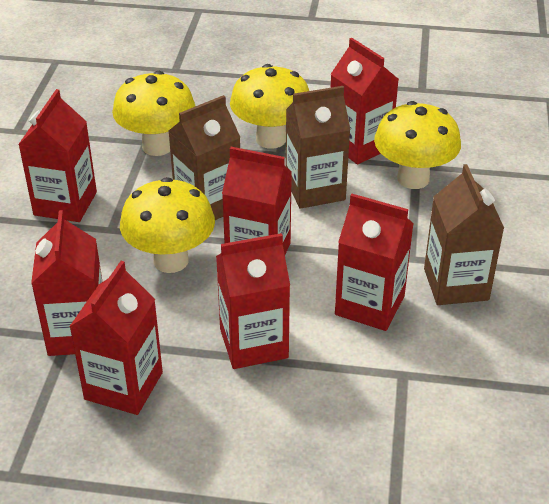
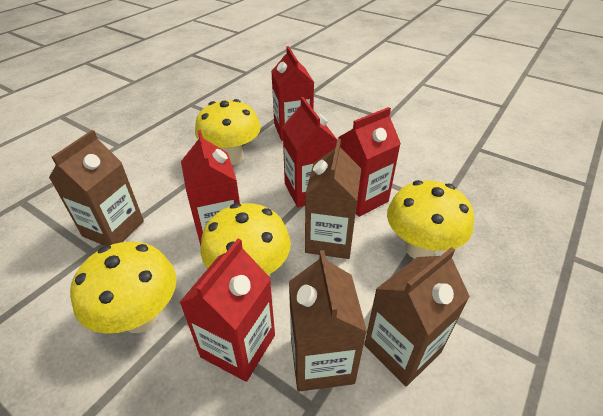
brown carton: [169,95,240,220] [286,86,350,209] [424,164,504,305] = 3 -> [49,130,144,246] [289,250,367,392] [305,139,361,259] [364,247,470,386] = 4
red carton: [18,89,97,222] [31,210,103,356] [69,261,163,415] [216,233,290,369] [222,147,292,254] [331,38,399,165] [335,194,414,331] = 7 -> [179,239,275,382] [181,130,240,246] [271,46,314,141] [282,97,337,207] [338,107,401,217] = 5

